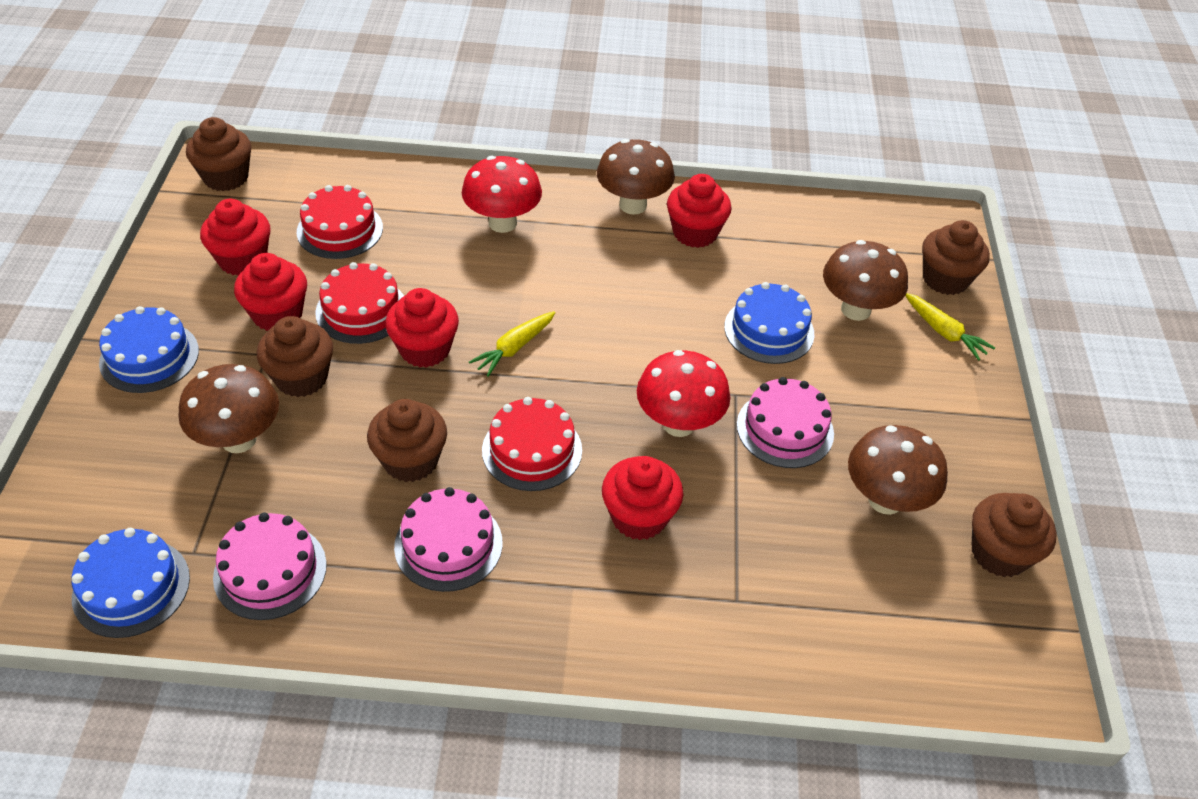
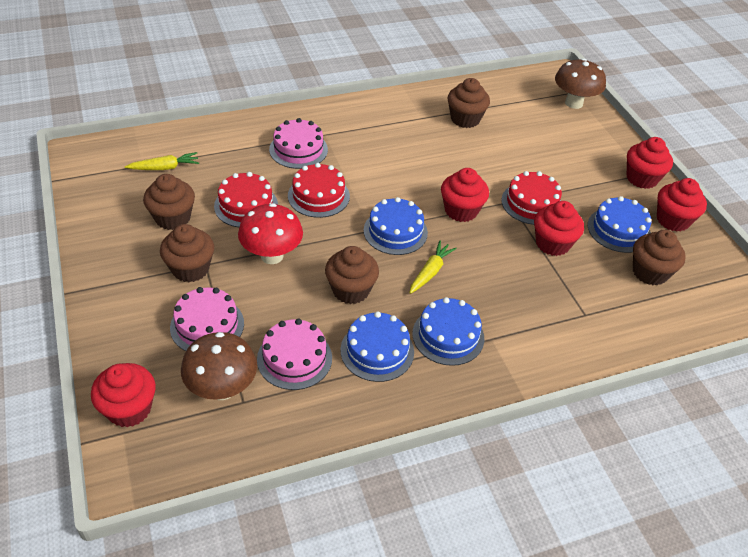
blue cake: [71,528,190,638] [99,306,199,393] [724,282,815,364] = 3 -> [341,311,414,382] [364,197,428,255] [412,297,484,366] [588,196,652,253] = 4
brown mushroom: [178,364,279,453] [597,139,675,215] [823,240,908,321] [848,425,948,515] = 4 -> [181,332,257,400] [555,58,606,109] = 2
red mushroom: [462,156,542,233] [637,350,730,437] = 2 -> [238,203,303,264] = 1

